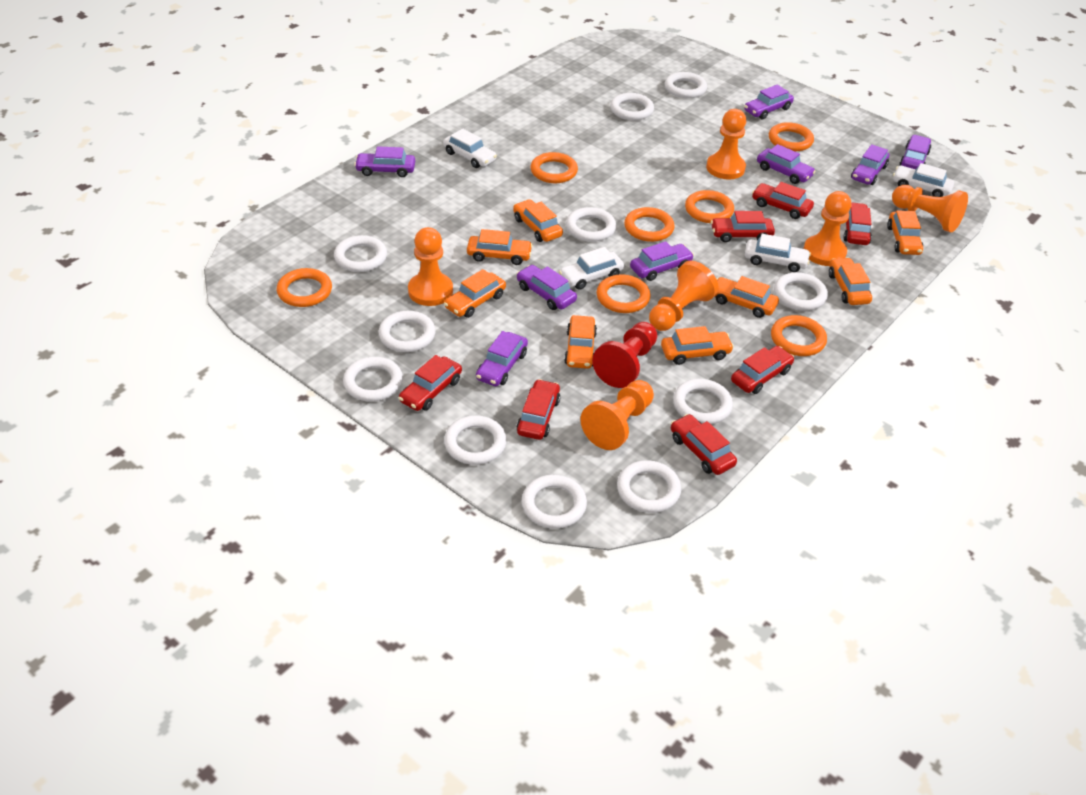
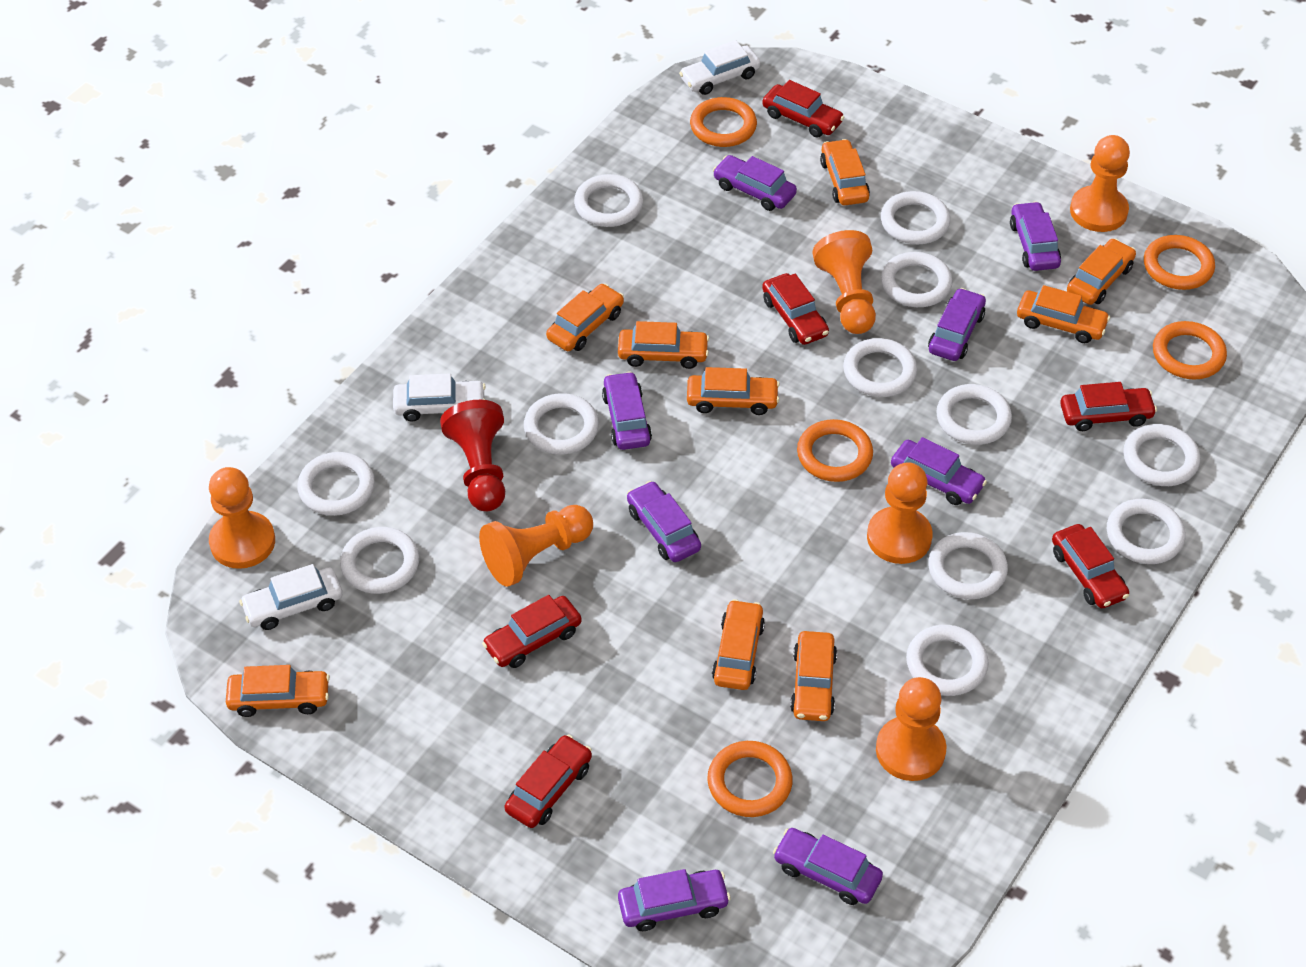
orange car: [444,269,506,318] [467,229,533,265] [513,199,563,242] [564,315,597,369] [661,326,734,365] [715,276,779,318] [829,257,872,305] [887,210,923,255] = 8 -> [226,665,330,717] [546,283,624,351] [618,321,709,369] [687,367,780,415] [712,599,765,690] [790,631,837,721] [820,139,870,205] [1017,285,1110,343] [1067,238,1136,305] = 9
orange ring: [277,268,332,307] [530,152,578,183] [597,275,651,313] [624,207,675,242] [685,190,734,223] [769,122,814,151] [771,315,827,356] = 7 -> [690,97,757,147] [707,741,793,817] [797,419,873,482] [1144,235,1215,290] [1153,321,1227,379] = 5
red car: [398,355,462,411] [516,379,561,440] [671,414,737,475] [711,211,775,242] [731,346,794,394] [752,182,814,219] [843,202,872,245] = 7 -> [482,595,582,668] [505,734,592,828] [762,80,845,138] [762,273,829,345] [1052,524,1129,608] [1060,382,1157,431] = 6
white car: [443,128,497,168] [559,247,624,290] [745,234,811,272] [893,163,954,197] = 4 -> [239,564,342,630] [393,373,486,422] [679,40,760,95] = 3
white ring: [334,235,387,272] [343,357,403,402] [378,311,436,352] [444,416,507,465] [522,475,587,529] [566,207,616,242] [610,93,654,120] [617,460,681,513] [665,72,707,98] [673,379,733,424] [774,272,828,311] = 11 -> [297,452,375,516] [340,527,419,594] [524,393,599,455] [574,174,643,227] [843,338,917,397] [881,191,950,244] [881,252,953,307] [906,625,989,696] [928,532,1008,599] [936,384,1012,445] [1107,499,1185,564] [1123,424,1200,486] = 12

